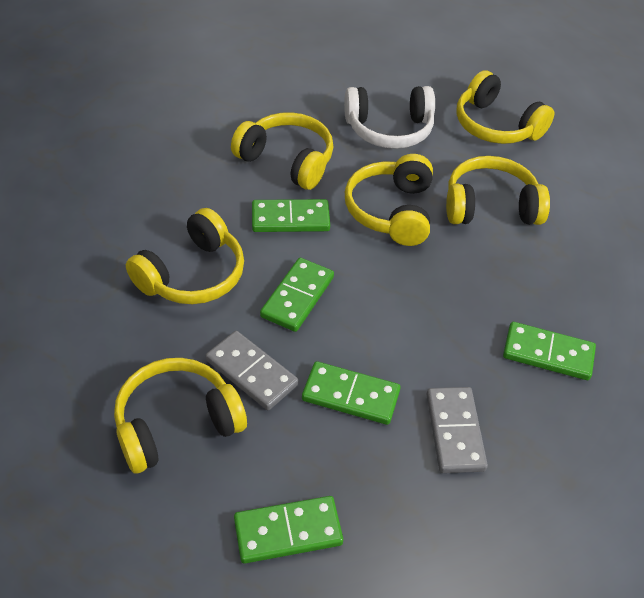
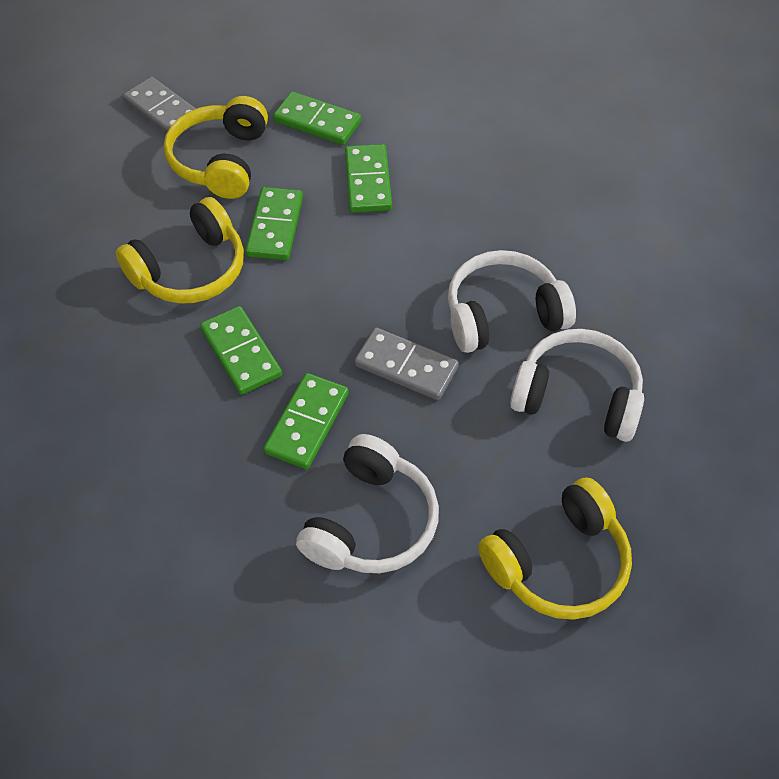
white headphones: [344,86,435,149] = 1 -> [296,434,439,573] [448,250,576,353] [510,329,644,442] = 3
yellow headphones: [114,358,247,473] [126,208,244,304] [231,112,334,190] [345,154,433,246] [446,156,550,225] [456,70,554,144] = 6 -> [116,197,244,304] [164,96,268,199] [478,477,632,620] = 3

